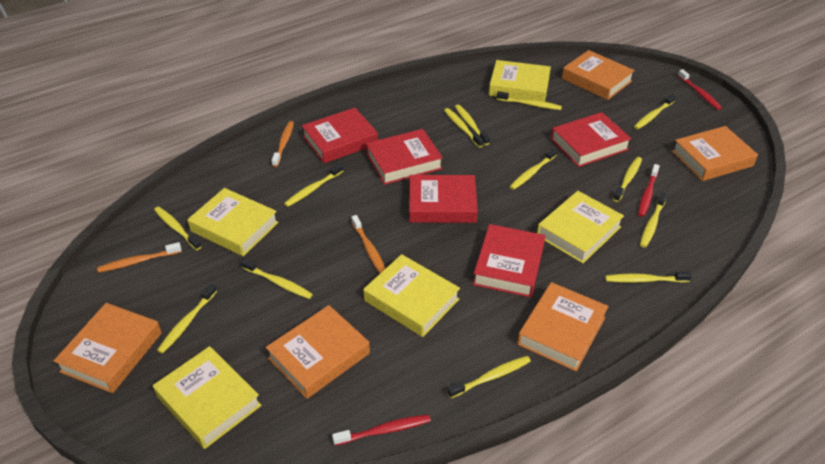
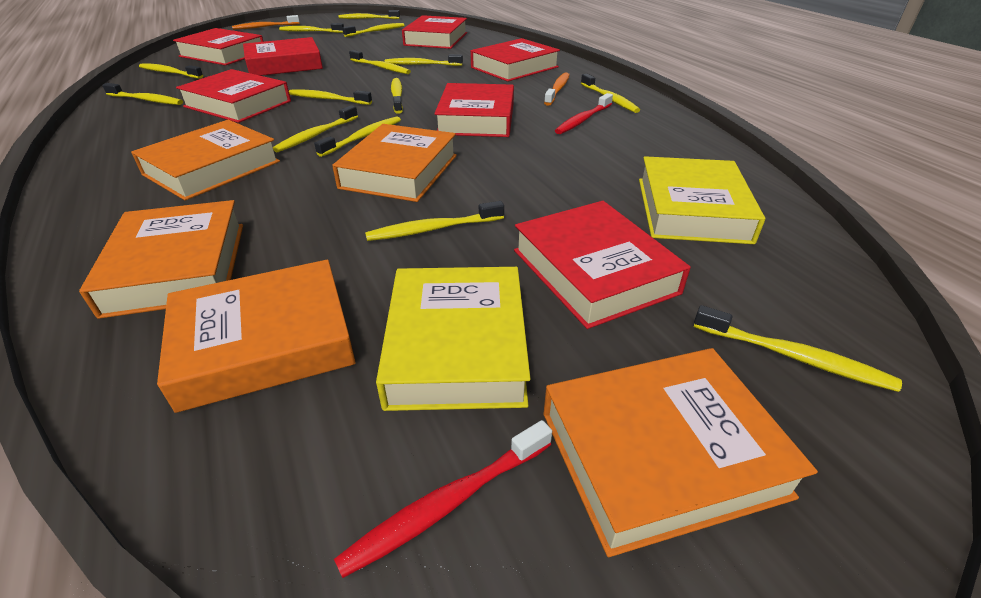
orange toothbrush: [97,242,182,273] [272,121,294,167] [351,215,385,273] = 3 -> [232,15,300,30] [544,72,570,106] = 2
red book: [302,108,378,163] [366,129,443,185] [409,175,478,223] [473,224,545,297] [551,112,632,167] = 5 -> [173,28,264,66] [176,69,291,123] [243,37,323,76] [402,15,467,49] [434,83,514,137] [471,38,560,82] [514,201,691,329] = 7
red toothbrush: [332,414,431,446] [638,164,660,217] [678,69,722,110] = 3 -> [334,420,552,578] [555,93,613,134] = 2
yellow book: [153,346,262,449] [187,188,279,256] [364,254,460,337] [489,60,551,102] [537,191,624,263] = 5 -> [376,267,530,411] [639,156,765,244] = 2
yellow toothbrush: [154,207,201,250] [157,284,217,354] [241,258,313,299] [284,163,343,207] [444,108,484,148] [447,356,531,398] [455,105,490,145] [496,91,562,110] [509,148,558,190] [605,271,692,283] [613,157,642,202] [634,94,676,129] [640,192,667,248] = 13 -> [102,83,183,105] [139,63,203,79] [273,105,358,152] [279,23,344,33] [289,90,372,105] [314,116,401,157] [338,10,400,19] [343,23,405,37] [349,50,411,74] [365,201,504,241] [384,54,463,66] [391,78,403,114] [581,74,640,113] [694,305,902,392] = 14

